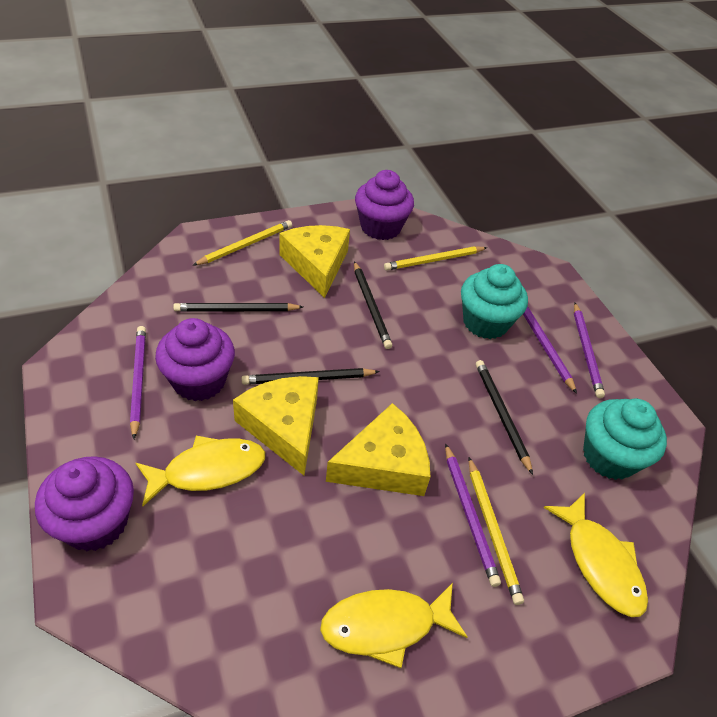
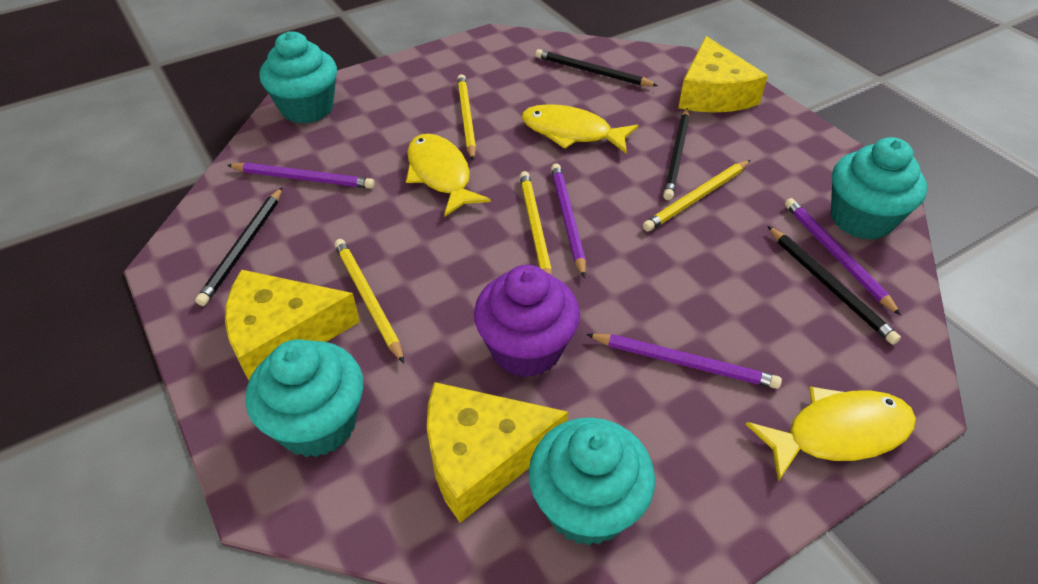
purple cupcake: [35,456,134,551] [155,318,235,401] [355,170,414,240] = 3 -> [474,265,580,378] = 1
turquoise cupcake: [461,264,528,339] [583,398,667,480] = 2 -> [246,339,363,457] [260,31,337,124] [529,418,655,546] [831,137,927,240] = 4
yellow pencil: [192,220,292,266] [384,246,487,271] [469,457,524,605] = 3 -> [334,239,404,363] [457,74,476,160] [520,171,552,275] [643,160,750,232] = 4

